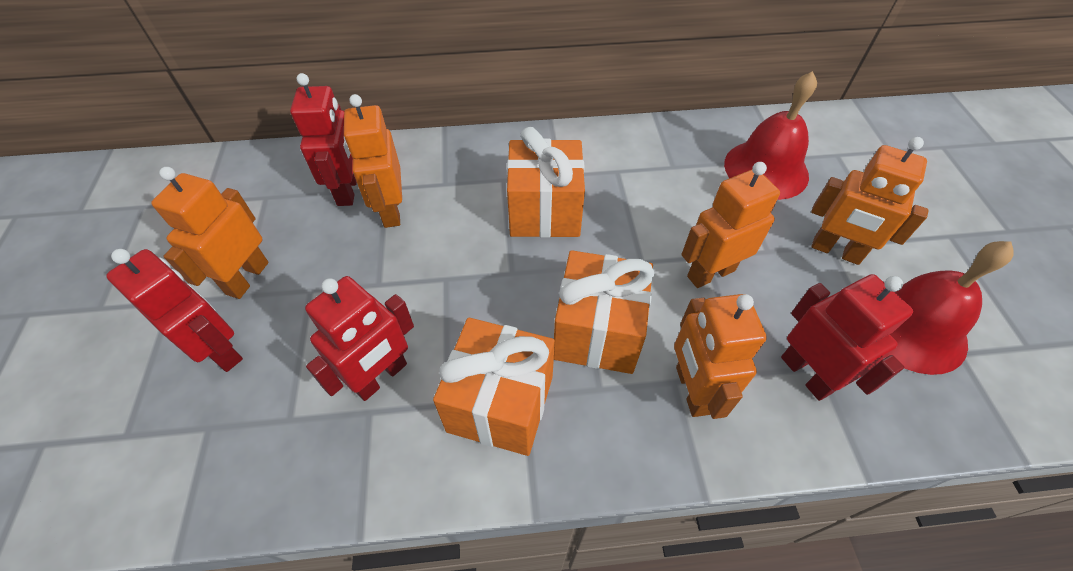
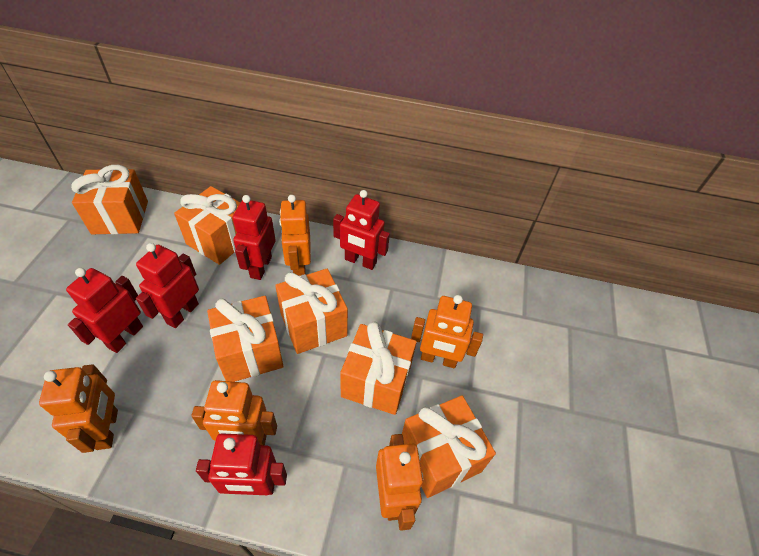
orange gift: [433,318,555,456] [507,127,585,238] [554,250,655,374] = 3 -> [71,165,148,234] [174,186,241,265] [207,296,284,382] [275,269,348,354] [340,322,417,415] [402,395,496,498] = 6
red bell: [724,71,817,200] [886,241,1014,375] = 2 -> none = 0
red robot: [106,249,243,372] [290,73,357,206] [305,276,414,401] [781,274,913,401] = 4 -> [66,268,143,353] [136,243,199,328] [196,433,287,495] [233,195,275,280] [333,190,390,270] = 5

